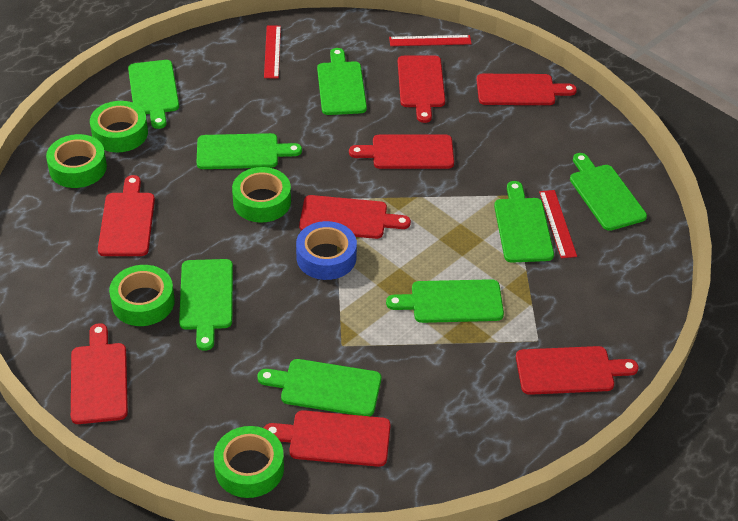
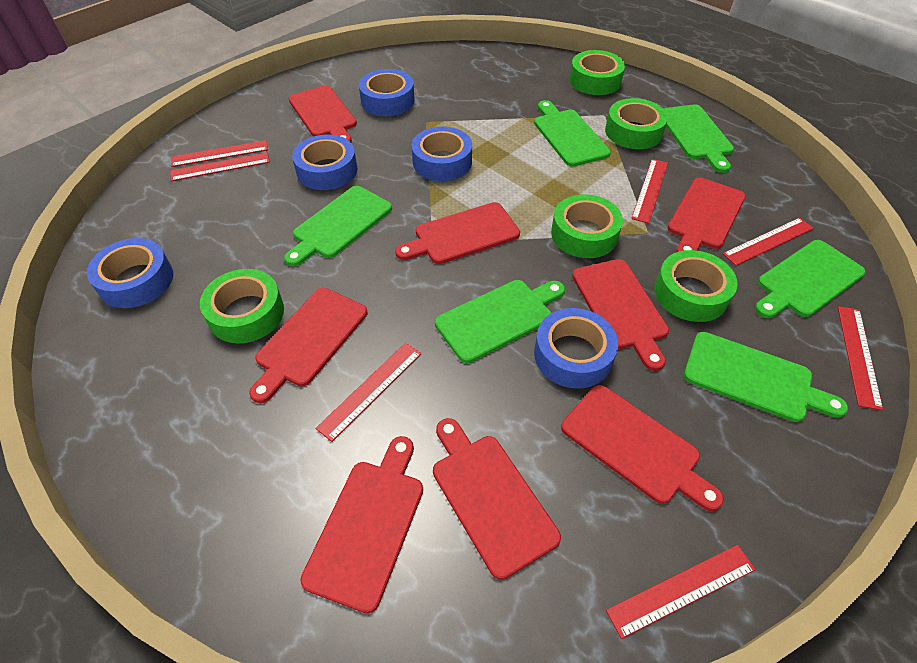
blue tape: [296,221,357,280] = 1 -> [87,238,173,308] [292,135,357,190] [359,69,415,116] [411,127,472,181] [534,308,618,389] = 5
green cutting board: [128,60,179,129] [179,259,233,351] [196,133,302,169] [257,359,381,416] [317,48,367,115] [386,279,504,323] [494,181,554,263] [570,153,647,231] = 8 -> [284,186,392,266] [435,280,565,363] [534,100,611,167] [663,104,734,173] [684,332,848,422] [755,240,866,318] = 6
red ruler: [264,26,281,78] [389,35,472,46] [539,190,577,258] = 3 -> [170,152,270,181] [171,140,268,167] [315,343,421,442] [606,545,756,639] [631,159,668,224] [723,218,814,266] [838,306,883,410] = 7

